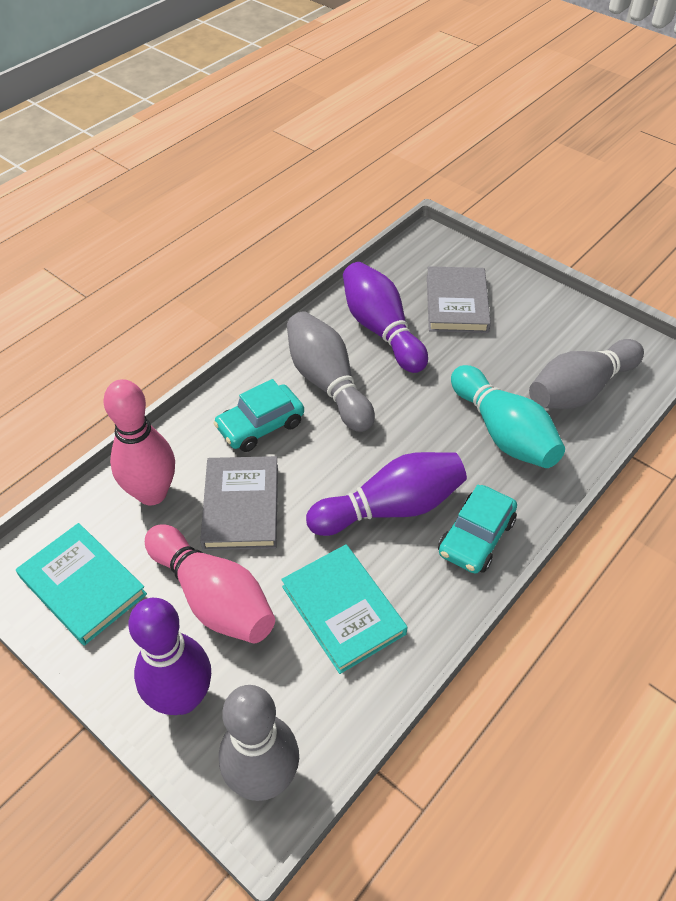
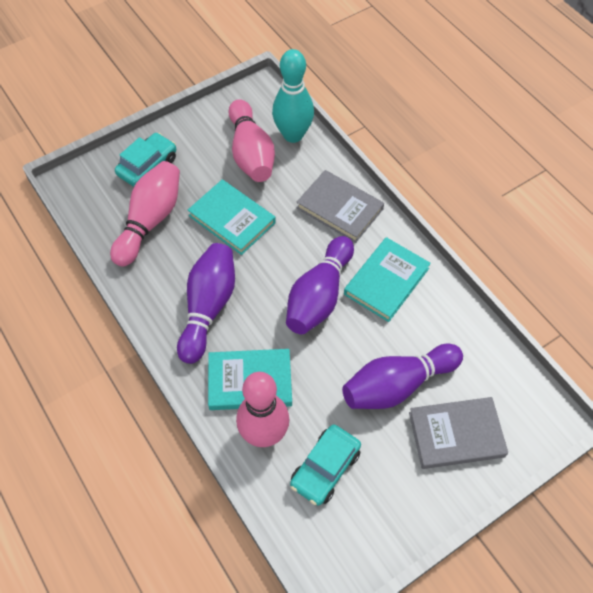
grey bowling pin: [219,685,299,801] [287,311,375,432] [529,339,644,409] = 3 -> none = 0
pink bowling pin: [103,379,175,505] [145,524,275,643] = 2 -> [110,161,180,267] [228,99,275,182] [236,372,290,447] = 3
turquoise book: [16,523,147,646] [281,544,407,674] = 2 -> [188,179,276,255] [208,349,292,410] [344,237,431,322] = 3

